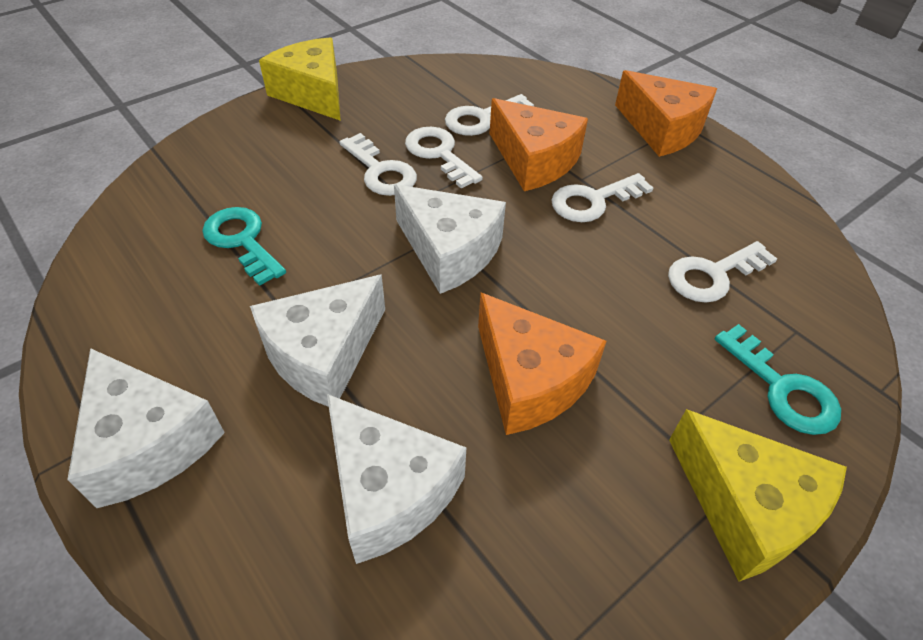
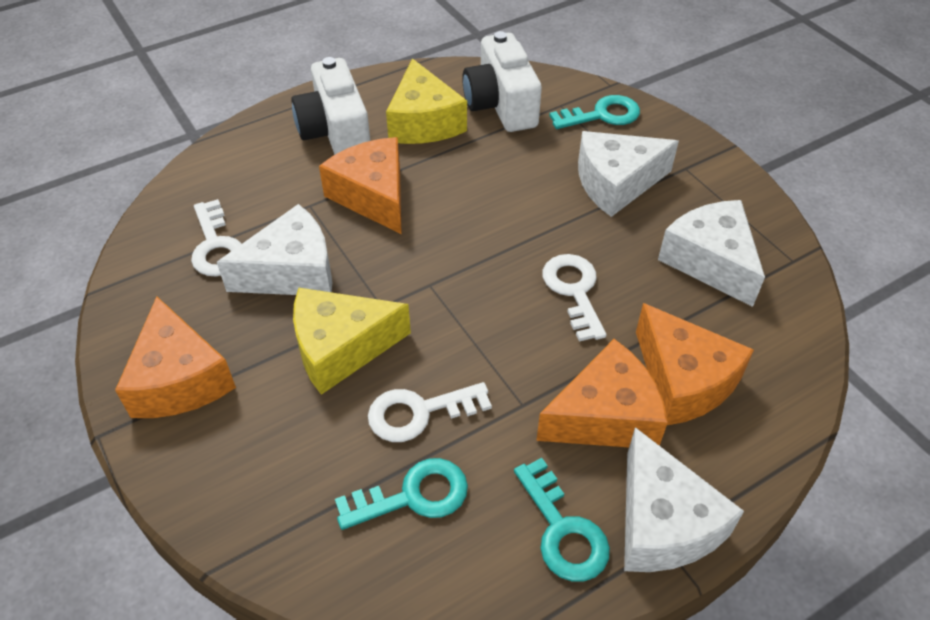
orange cheese: [478,292,607,435] [489,98,588,191] [615,70,717,157] = 3 -> [115,297,236,418] [319,137,402,234] [536,339,668,447] [636,303,754,425] = 4
turquoise key: [202,207,286,286] [715,324,841,435] = 2 -> [335,458,468,530] [514,458,610,582] [549,95,640,129] = 3
white camera: none = 0 -> [291,57,370,155] [462,31,542,132] = 2
white key: [339,133,417,196] [405,127,483,189] [445,94,534,136] [551,173,653,222] [668,241,777,303] = 5 -> [191,199,242,276] [368,382,492,442] [543,254,606,342] = 3

